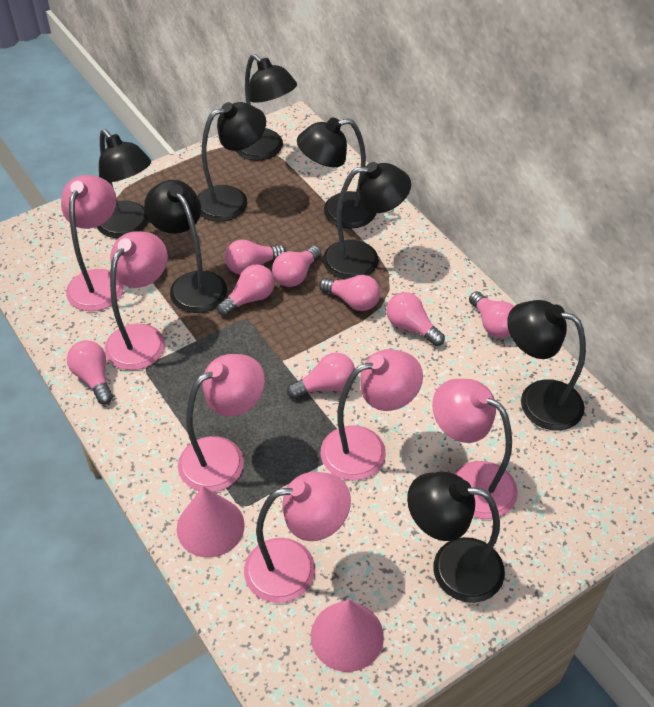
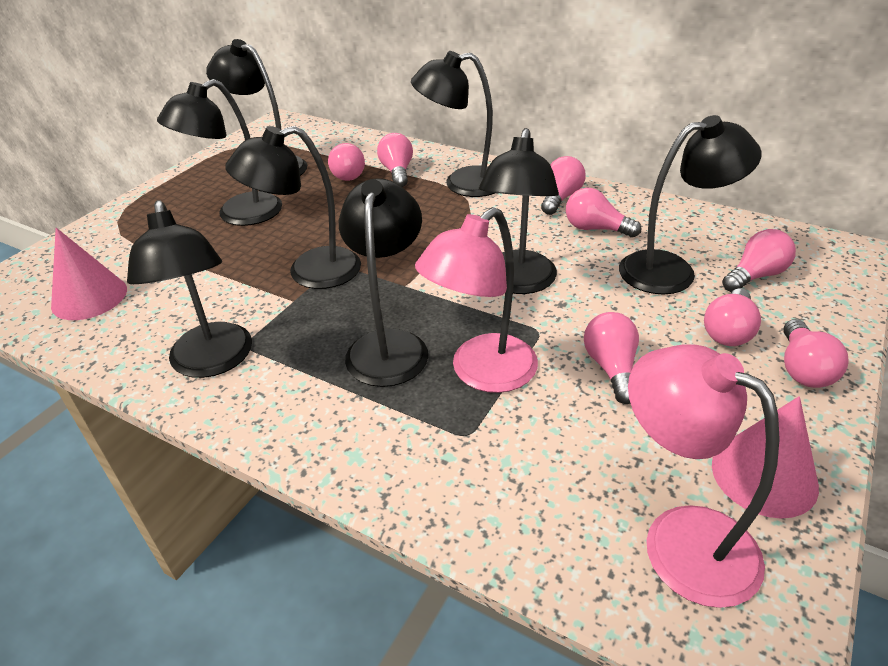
pink lamp: [61,175,124,311] [104,231,168,370] [178,354,265,492] [244,472,351,603] [321,349,423,480] [432,379,518,519] = 6 -> [415,207,538,393] [628,344,780,608] = 2

